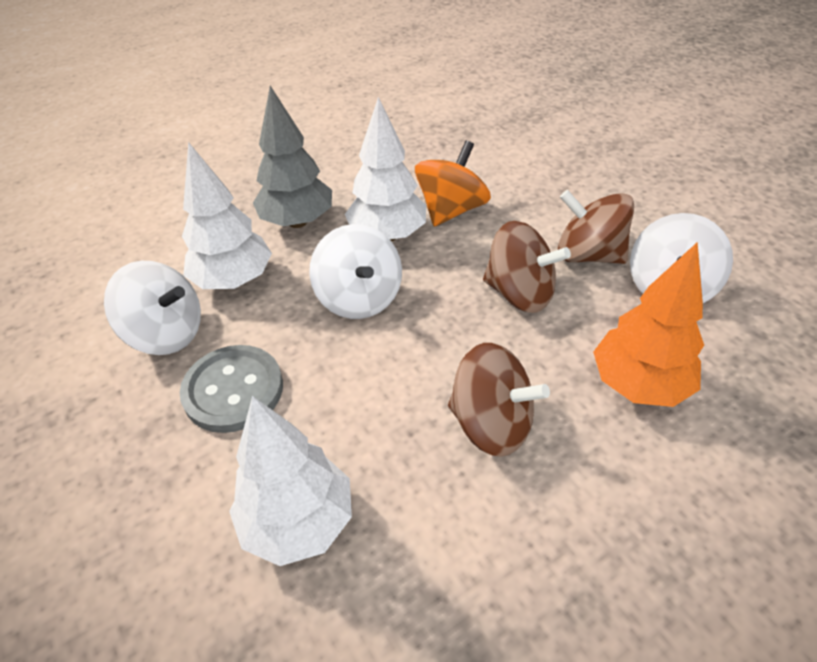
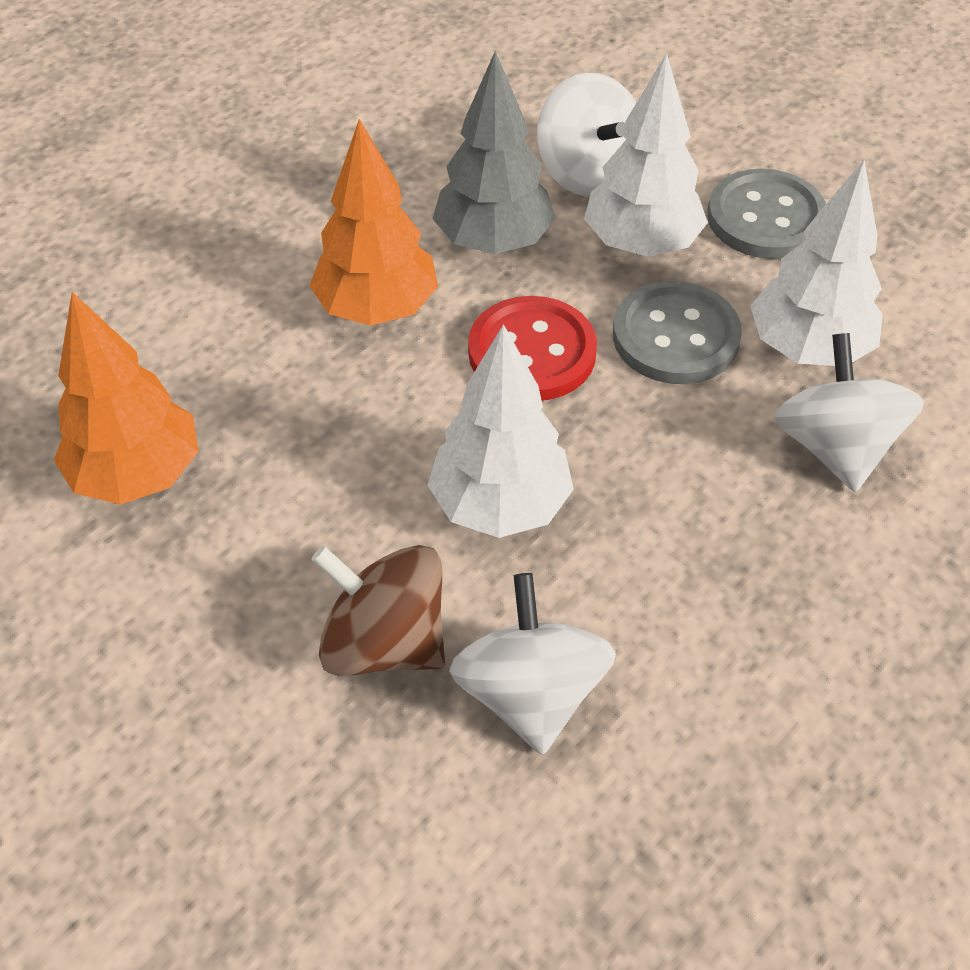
brown spinning top: [448,343,550,457] [483,221,571,313] [558,190,634,264] = 3 -> [312,545,445,676] = 1
grey button: [180,345,283,433] = 1 -> [613,281,742,384] [707,169,826,259] = 2
orange spinning top: [415,141,491,227] = 1 -> none = 0
orange tree: [593,242,704,407] = 1 -> [54,292,199,505] [309,119,438,326] = 2
red button: none = 0 -> [468,296,597,401] = 1

